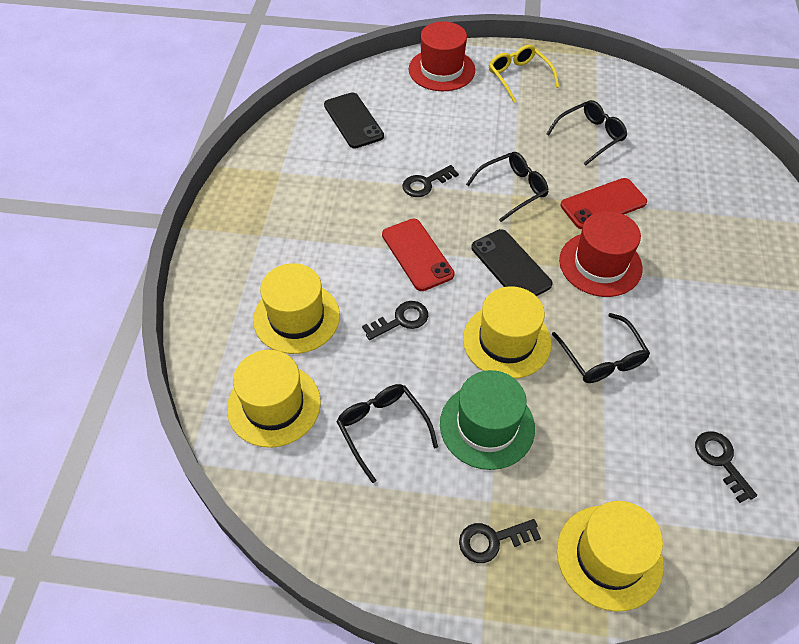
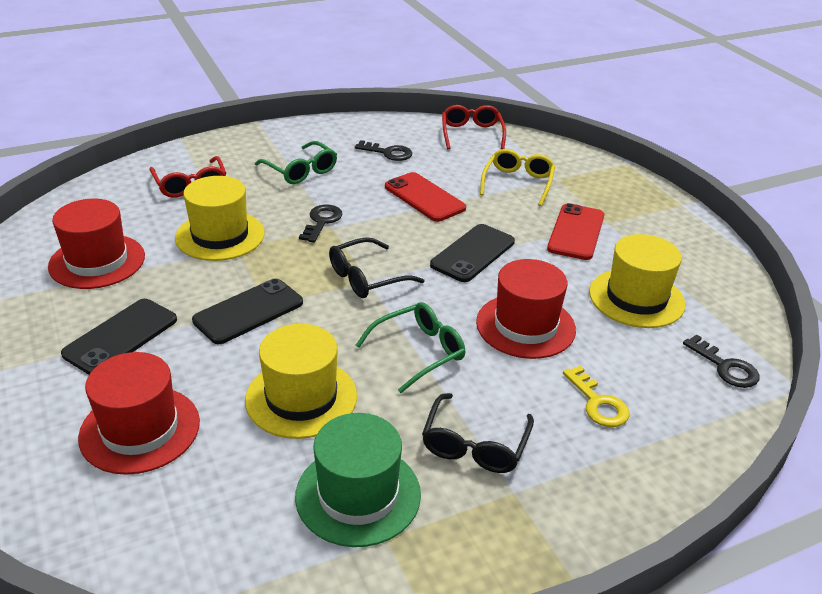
black glasses: [336,384,438,483] [466,152,549,222] [546,100,627,166] [552,313,650,383] = 4 -> [329,237,425,298] [422,393,534,473] = 2
black key: [362,301,428,340] [402,165,459,197] [459,519,541,563] [695,431,757,503] = 4 -> [299,204,343,243] [355,140,412,161] [683,334,759,388] = 3
black phone: [324,92,384,148] [471,229,553,296] = 2 -> [61,299,177,374] [192,278,303,344] [430,224,515,282] = 3
green glasses: none = 0 -> [255,141,337,184] [356,302,465,393] = 2
red glasses: none = 0 -> [149,156,226,198] [442,105,506,149] = 2
red hat: [409,21,475,91] [559,211,642,297] = 2 -> [48,199,145,289] [78,352,200,475] [476,259,576,359] = 3
yellow hat: [227,350,321,448] [253,263,340,354] [463,286,551,379] [557,501,664,611] = 4 -> [175,176,265,261] [245,324,357,439] [589,234,685,328] = 3
yellow key: none = 0 -> [563,365,629,427] = 1

